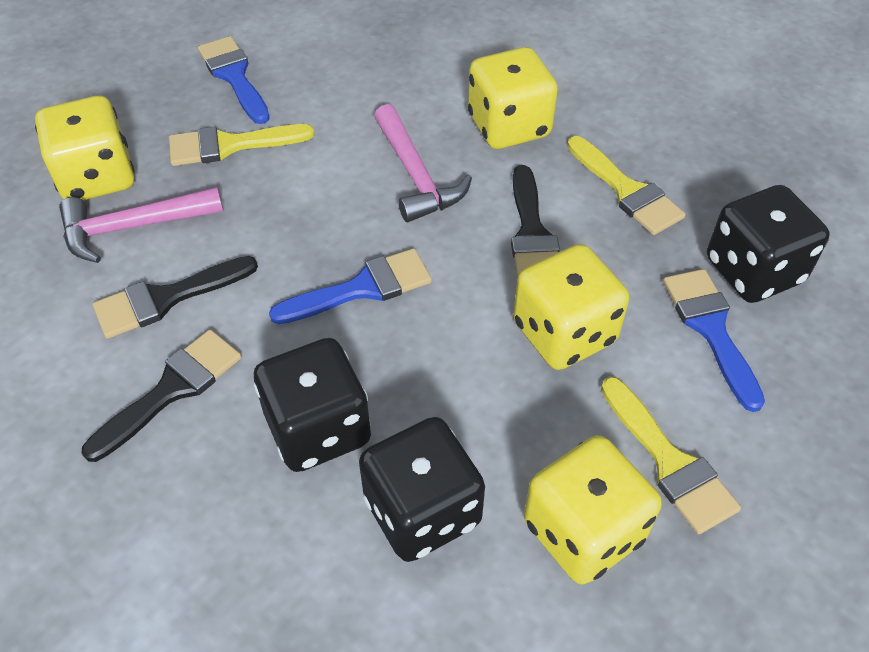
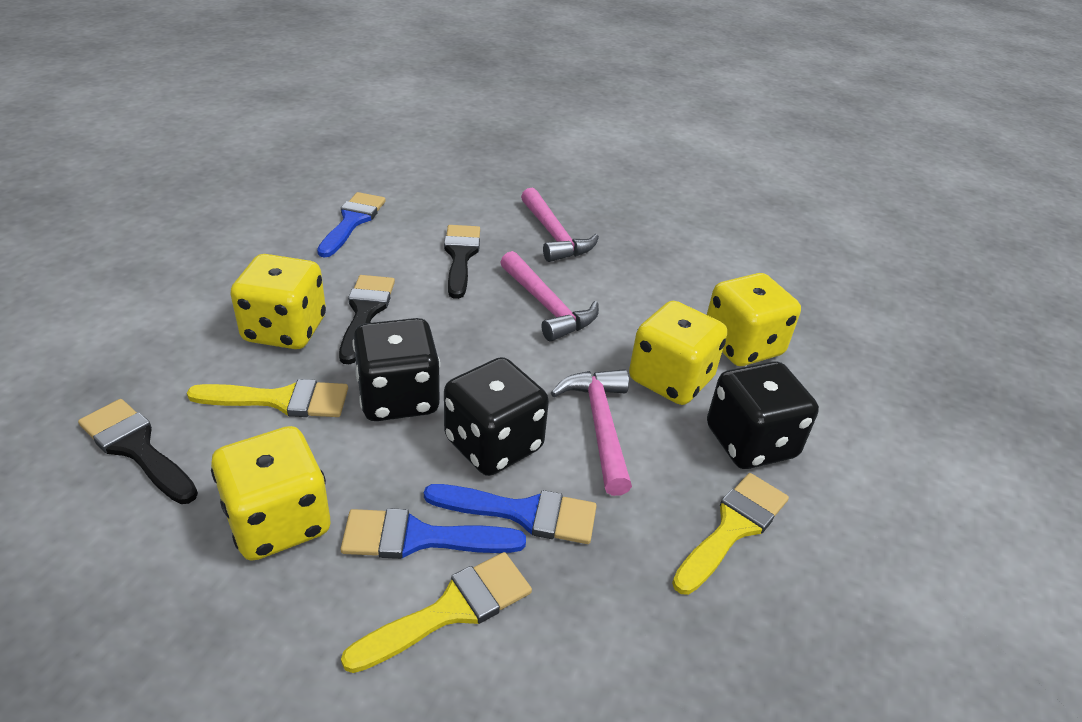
pink hammer: [59,187,223,263] [374,104,472,222] = 2 -> [500,251,599,342] [521,188,599,262] [551,369,632,496] = 3

